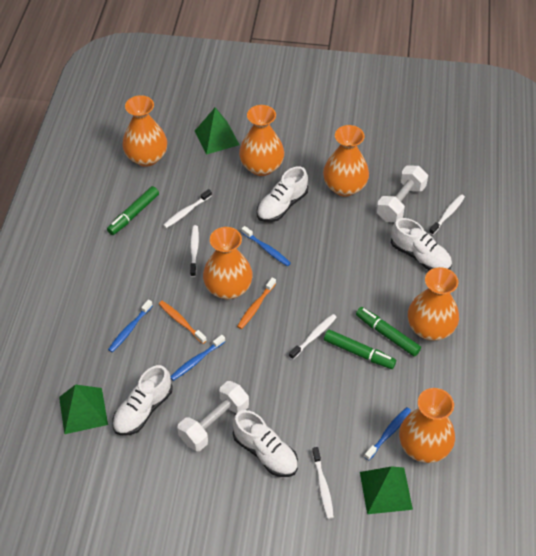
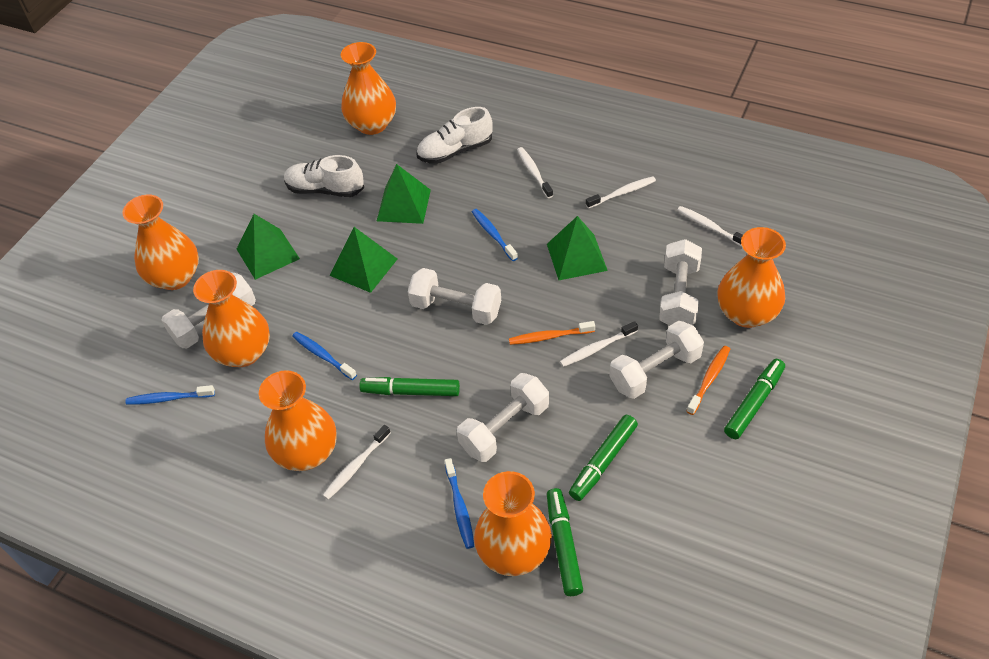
green marker: [107,186,159,235] [324,329,396,369] [356,307,421,357] = 3 -> [359,377,460,396] [547,488,583,596] [569,415,638,501] [724,359,785,439] = 4
green pyramid: [59,385,108,434] [195,107,240,155] [360,466,413,514] = 3 -> [237,214,300,280] [330,227,397,293] [377,164,431,224] [547,216,608,280] = 4
white dumbbell: [177,381,249,451] [376,166,428,222] = 2 -> [161,273,256,349] [408,268,501,325] [457,373,549,462] [610,321,704,399] [659,239,702,325] = 5
white shoe: [112,365,173,436] [233,410,298,477] [257,166,308,222] [391,218,452,271] = 4 -> [284,155,364,197] [417,107,493,164] = 2

